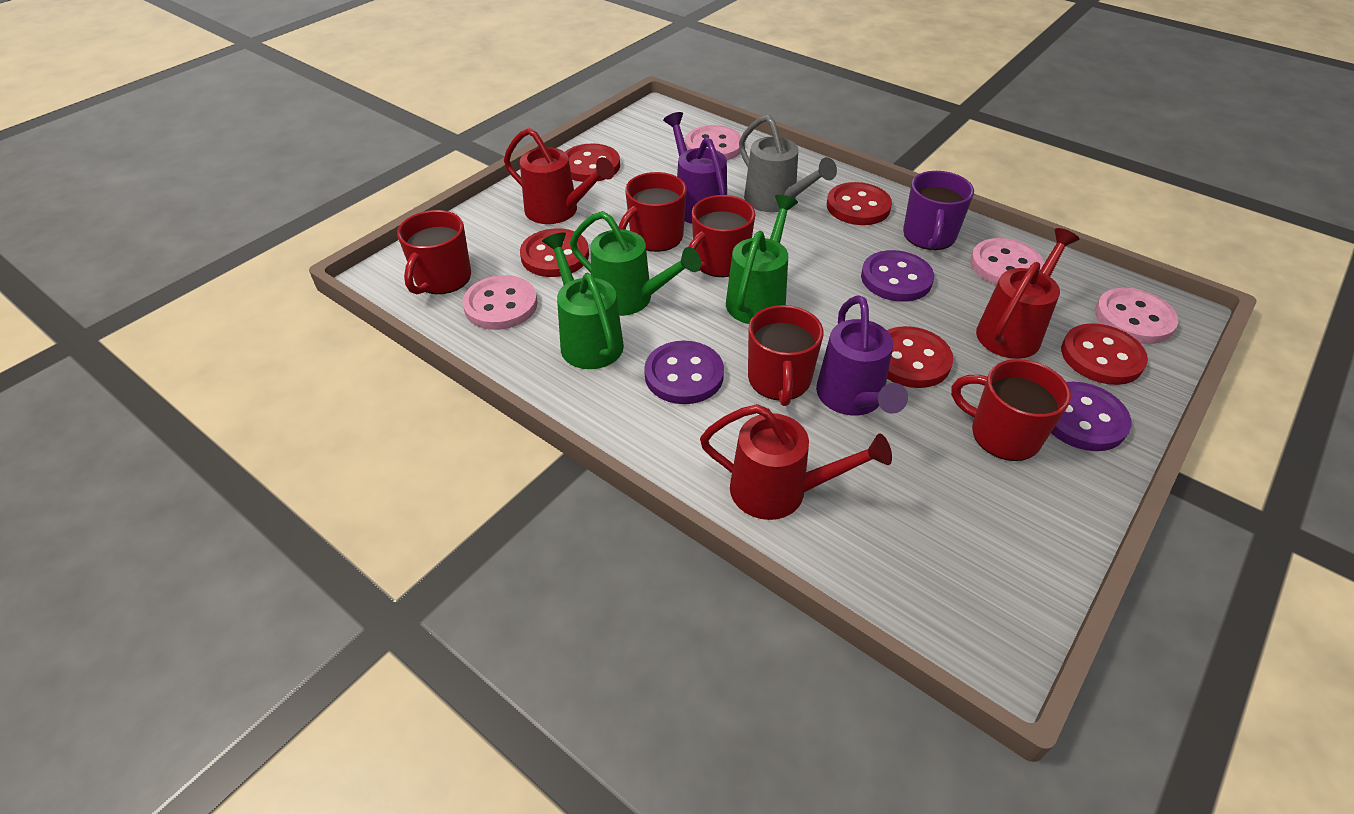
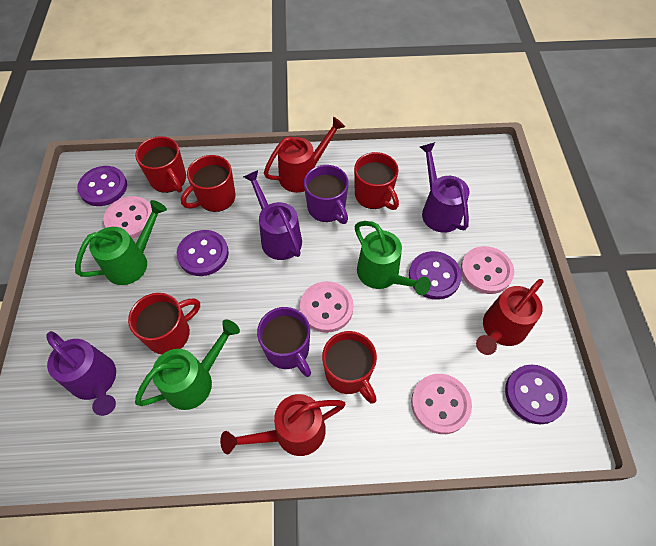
grey watering can: [739,115,837,212] = 1 -> none = 0
purple button: [644,341,724,404] [861,250,934,302] [1051,382,1131,451] = 3 -> [77,166,127,206] [177,230,229,276] [409,251,462,300] [505,364,567,424] = 4
purple mug: [903,171,974,250] = 1 -> [257,307,311,377] [304,165,349,224] = 2
purple watering can: [663,112,727,224] [816,295,908,416] = 2 -> [46,331,116,416] [243,170,302,260] [420,142,470,233] = 3
red button: [520,228,589,277] [565,143,620,182] [827,182,892,225] [887,326,953,388] [1061,323,1148,385] = 5 -> none = 0

